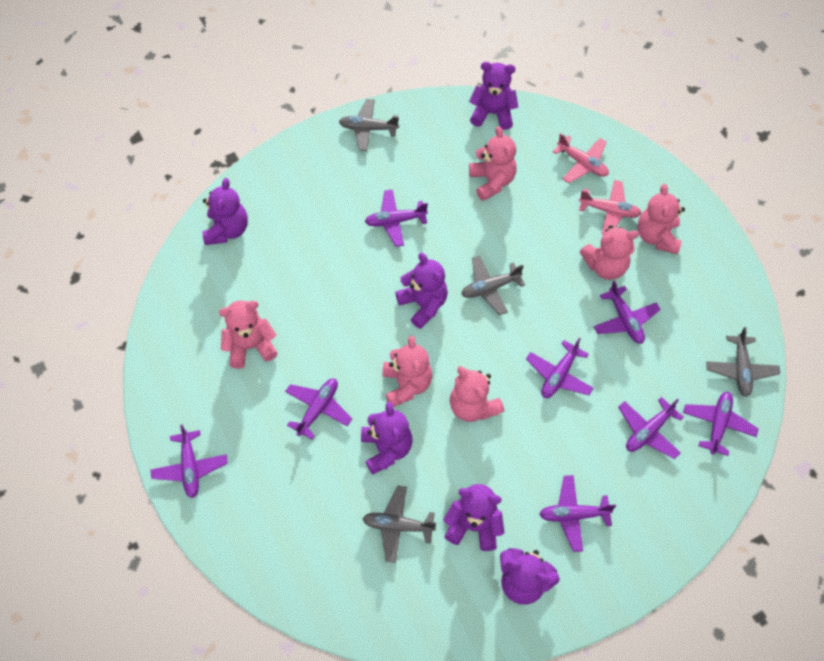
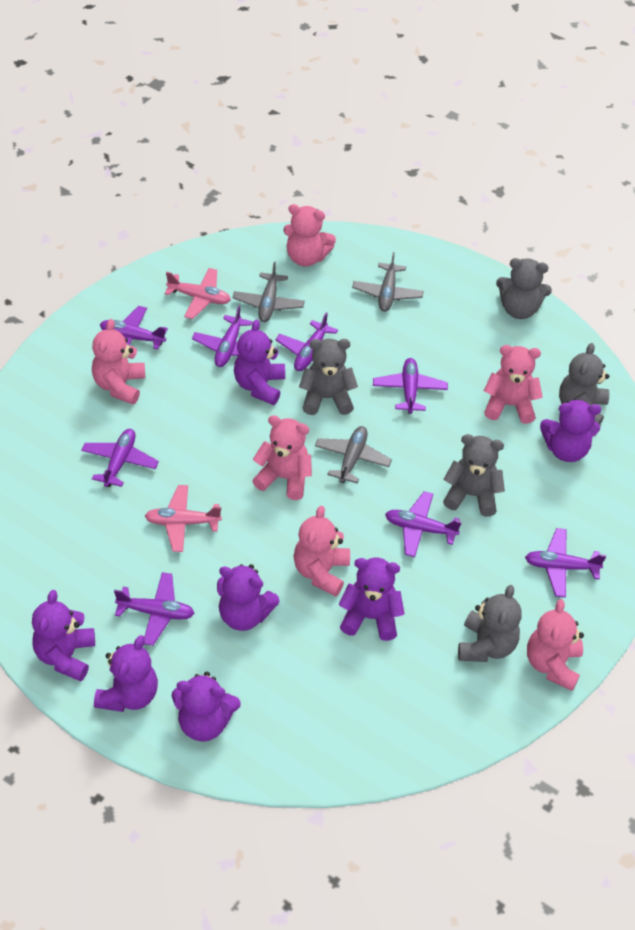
grey plane: [339,99,399,151] [362,486,436,563] [461,256,525,315] [706,327,780,397] = 4 -> [233,262,305,322] [315,426,392,483] [352,252,424,312] = 3
grey teddy bear: none = 0 -> [299,339,358,415] [443,434,505,517] [458,585,522,662] [496,258,552,319] [559,343,609,425] = 5
purple teddy bear: [202,178,248,245] [361,402,413,475] [395,253,448,329] [444,484,504,551] [469,62,519,130] [500,548,560,605] = 6 -> [32,590,95,681] [94,635,158,712] [172,672,241,741] [217,564,280,631] [234,320,285,405] [339,558,405,641] [540,399,601,462] = 7

